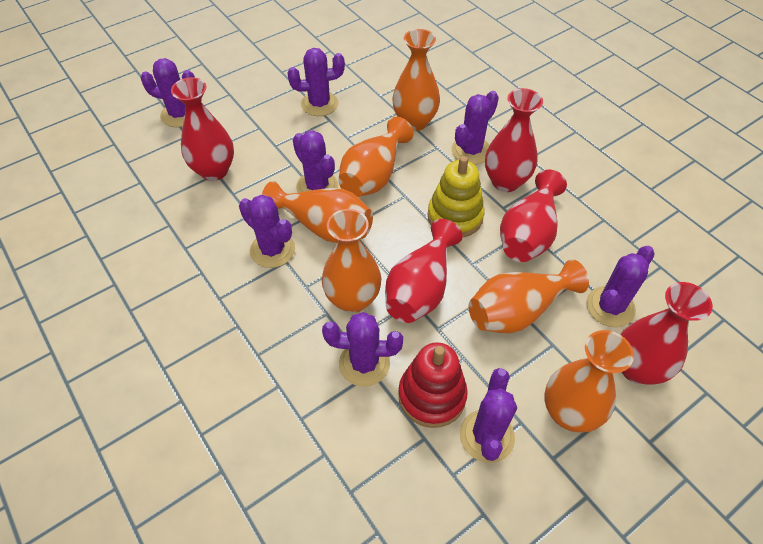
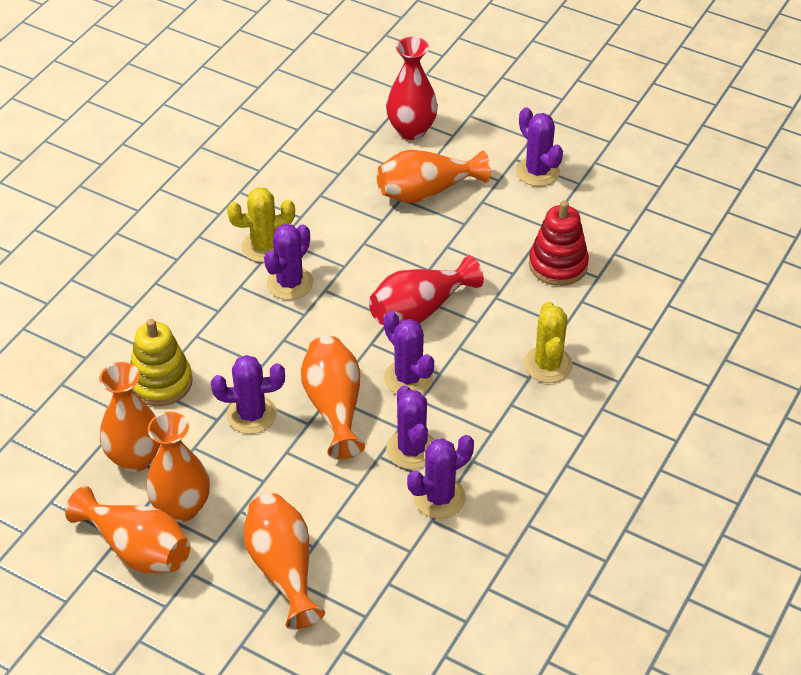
purple cactus: [141,58,195,127] [239,195,295,268] [287,48,345,116] [293,130,338,193] [322,312,403,387] [451,91,499,165] [460,368,517,463] [586,246,655,327] = 8 -> [211,355,285,434] [264,224,313,300] [384,311,434,394] [386,385,434,469] [407,435,474,519] [516,107,563,186] = 6
red vase: [171,77,234,181] [385,219,463,323] [485,88,543,192] [500,170,567,262] [620,282,713,385] = 5 -> [369,255,484,325] [386,37,438,140] = 2
yellow cactus: none = 0 -> [227,187,295,263] [524,302,573,383] = 2

